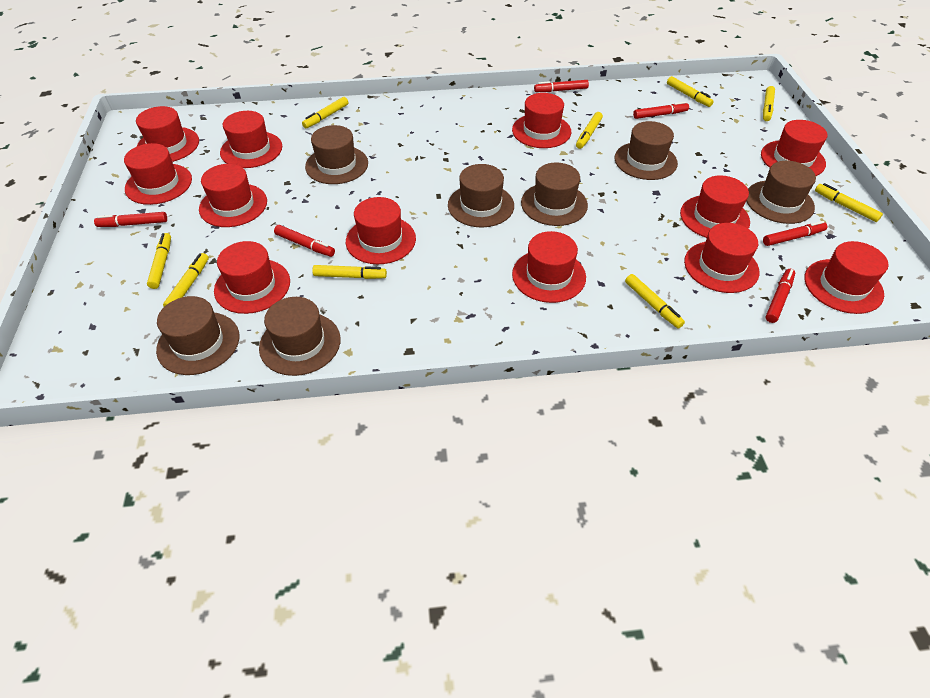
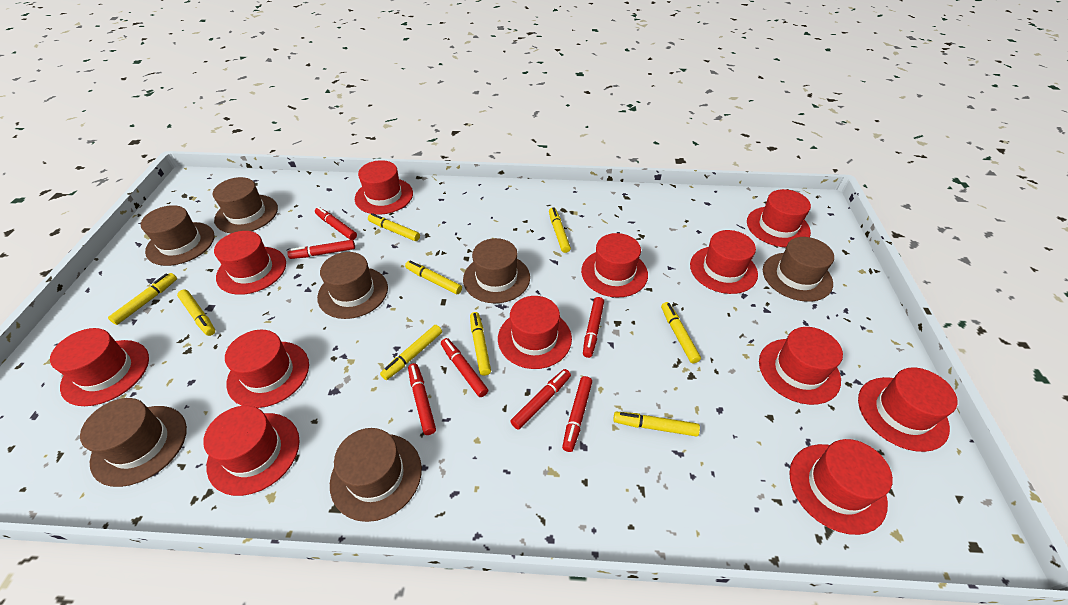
red marker: [94,212,167,227] [274,225,335,257] [534,80,589,92] [633,102,689,119] [763,221,827,246] [765,269,795,323] = 6 -> [287,240,355,259] [315,207,357,240] [408,363,436,435] [441,338,488,397] [510,369,571,429] [562,376,592,452] [583,297,604,358] = 7

